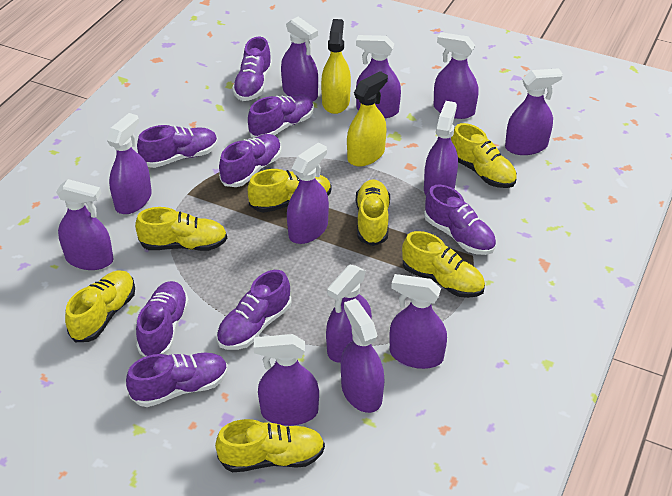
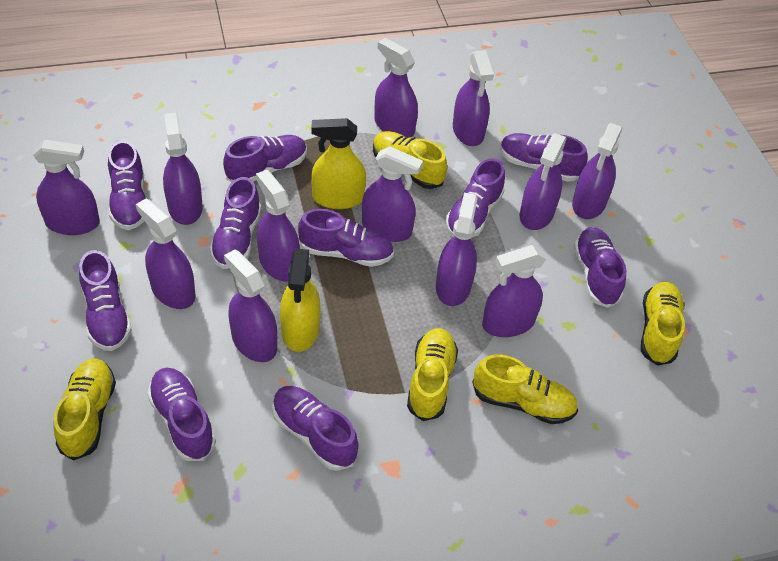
purple shoe: [126,352,228,407] [136,281,189,357] [137,125,218,168] [217,270,291,350] [219,134,282,187] [232,37,272,101] [248,94,314,138] [424,185,496,255] = 8 -> [79,250,132,351] [108,140,146,230] [147,368,216,461] [210,177,261,269] [223,135,307,182] [272,386,359,471] [298,209,394,267] [446,158,505,237] [500,133,587,182] [574,227,626,308] = 10
yellow shoe: [65,270,135,342] [135,207,227,251] [215,419,325,472] [248,169,332,213] [356,179,390,246] [402,231,485,298] [451,123,517,188] = 7 -> [53,358,116,460] [373,131,447,189] [407,328,458,421] [472,355,578,424] [641,282,685,366] = 5

